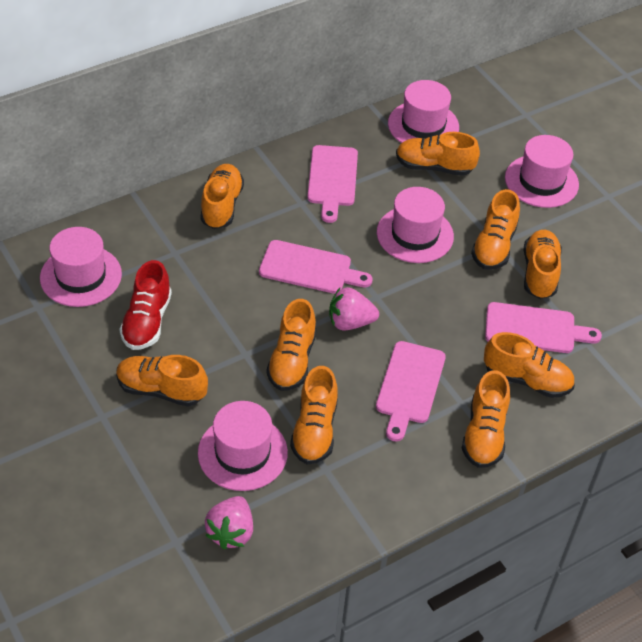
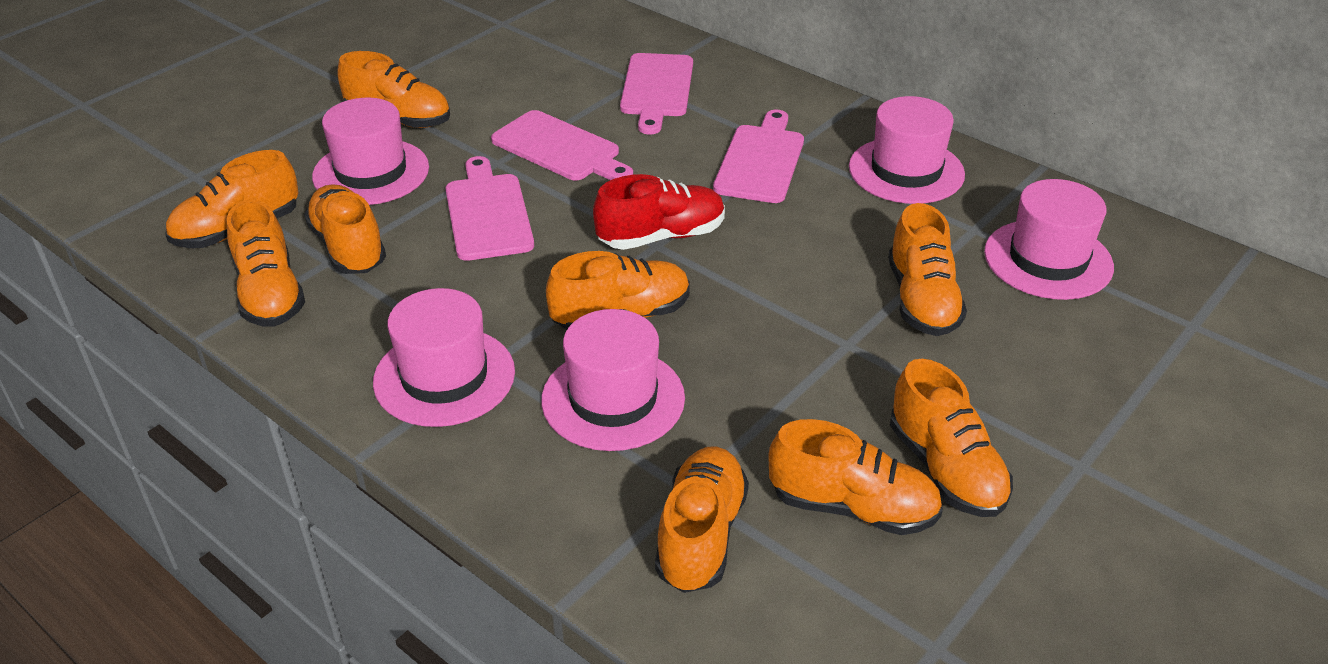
pink strawberry: [205,496,253,549] [329,287,379,331] = 2 -> none = 0

